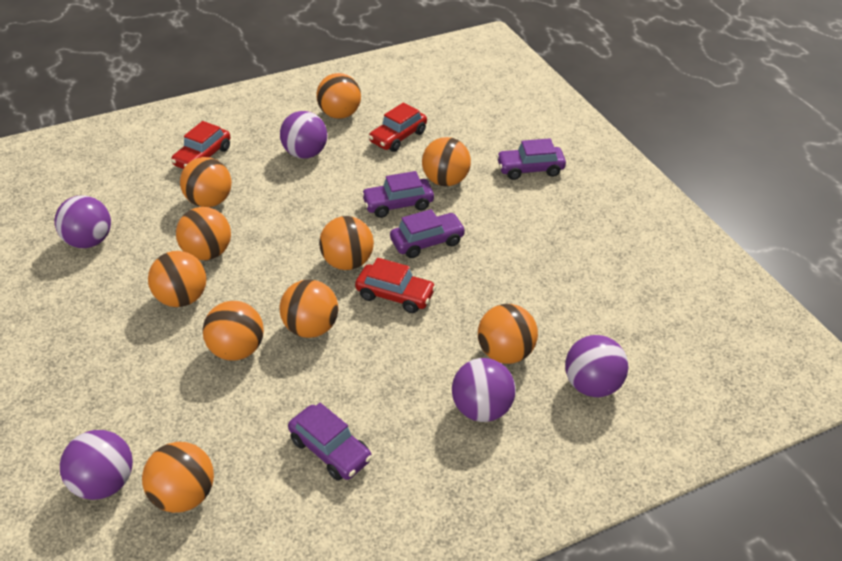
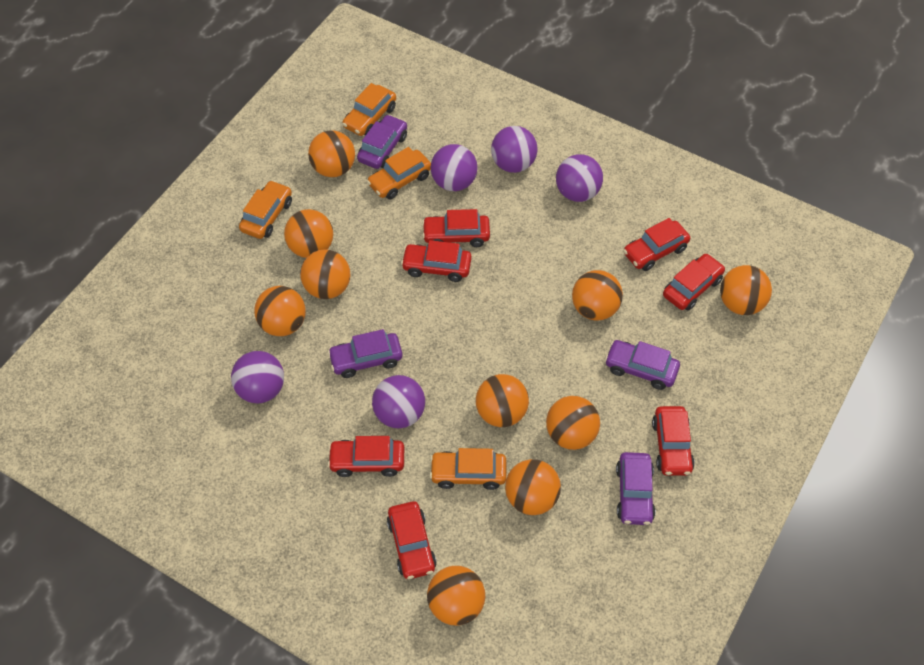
orange car: none = 0 -> [239,180,292,239] [342,83,396,136] [367,147,431,200] [429,448,506,490] = 4
red car: [171,121,230,169] [355,258,436,313] [368,103,427,152] = 3 -> [328,436,404,477] [387,501,437,579] [401,240,472,282] [422,209,490,247] [623,218,690,271] [652,406,695,476] [663,253,725,311] = 7

